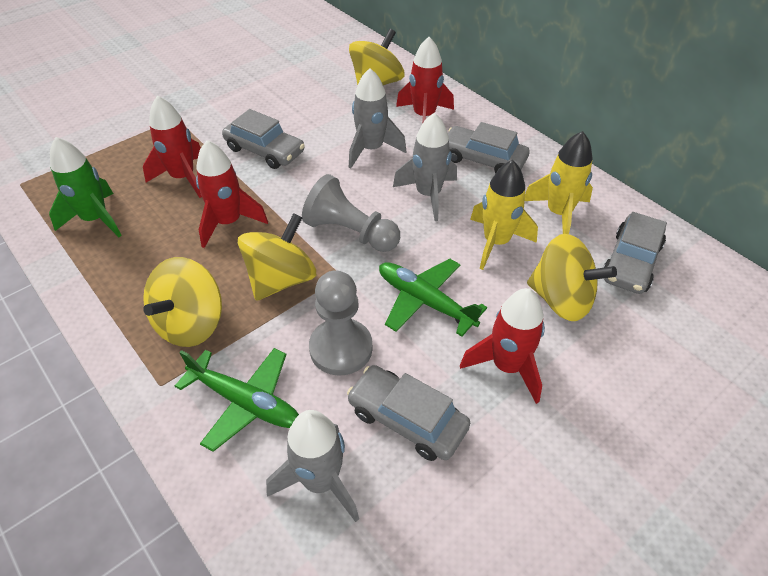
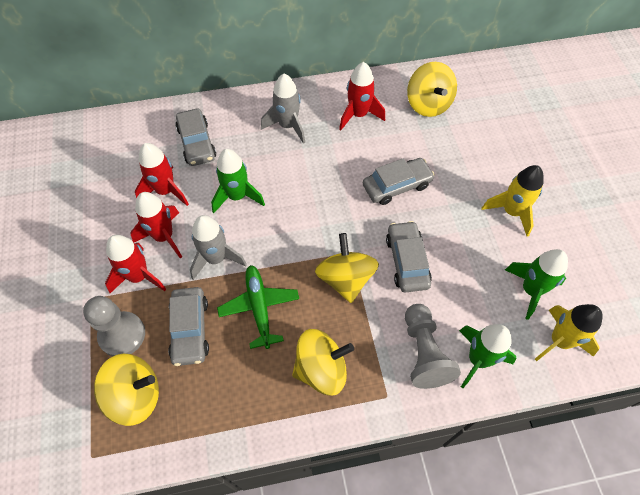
green plane: [175,348,299,452] [379,259,487,337] = 2 -> [217,265,299,349] = 1
green rocket: [49,137,122,237] = 1 -> [211,149,265,213] [459,324,516,388] [505,249,568,320] = 3
grey rocket: [266,410,359,522] [349,68,406,168] [393,113,457,221] = 3 -> [190,215,247,280] [261,74,305,144] = 2

